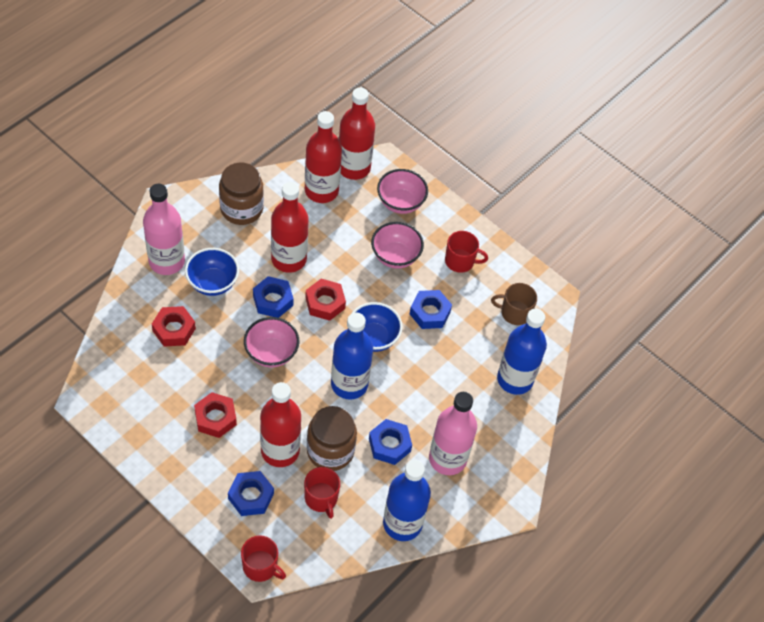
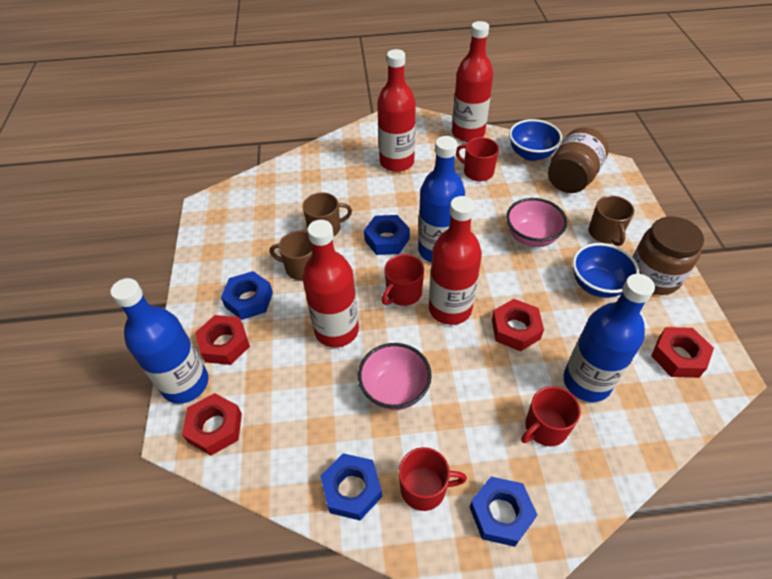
brown mug: [491,283,537,325] = 1 -> [270,231,313,280] [303,192,352,236] [589,195,634,246] = 3
pink bottle: [143,184,185,275] [429,392,477,475] = 2 -> none = 0
pink bowl: [244,317,299,367] [371,222,424,269] [377,169,428,214] = 3 -> [358,343,432,410] [506,198,567,247] = 2
red mug: [241,535,286,582] [304,467,340,519] [445,231,488,273] = 3 -> [382,254,424,306] [399,447,467,511] [456,137,499,181] [521,386,581,446] = 4
red nut: [152,306,196,347] [194,392,237,438] [305,279,346,321] = 3 -> [182,393,242,455] [195,315,250,365] [492,299,544,351] [651,327,714,378] = 4

